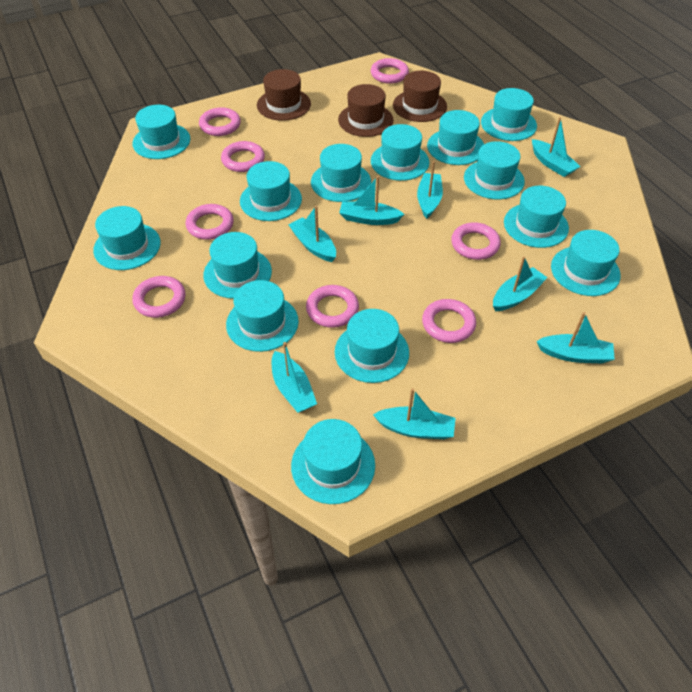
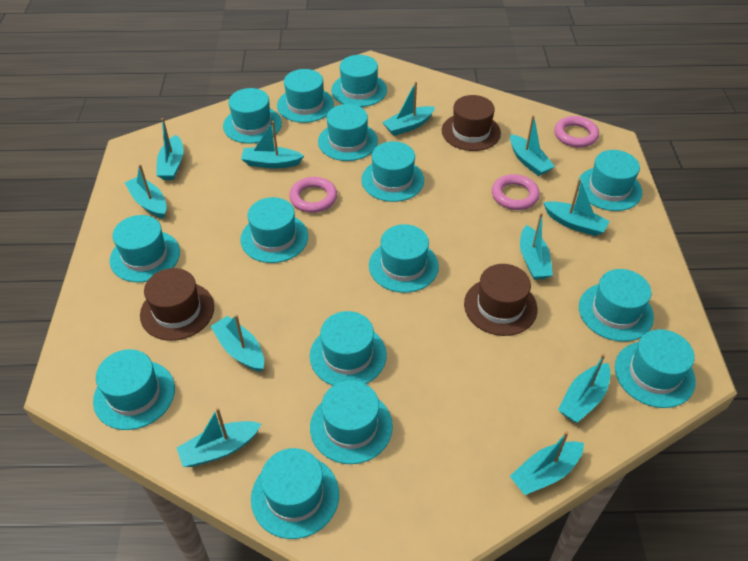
pink ring: [132,276,186,318] [186,204,234,240] [199,107,241,136] [221,141,265,172] [306,285,359,328] [371,58,409,84] [422,299,476,343] [451,222,501,260] = 8 -> [289,177,337,213] [492,174,540,210] [554,116,599,148] = 3
turquoise boat: [271,342,317,413] [289,206,336,262] [339,176,404,225] [373,388,456,439] [417,161,443,219] [493,256,548,311] [532,117,581,177] [536,312,615,364] = 8 -> [125,164,166,219] [156,118,184,180] [177,408,261,467] [210,315,264,372] [241,121,304,168] [382,82,435,136] [510,115,555,176] [510,431,584,495] [520,213,553,280] [543,179,610,236] [558,354,611,423] = 11
turquoise hat: [93,206,161,270] [133,105,190,159] [203,232,272,299] [226,280,299,352] [240,161,302,221] [291,419,375,504] [311,144,371,202] [335,309,409,383] [371,124,430,181] [427,110,484,165] [464,141,525,199] [481,88,537,141] [504,186,569,248] [551,230,621,296] = 14 -> [93,349,175,430] [110,215,180,282] [223,88,282,144] [240,197,308,263] [251,448,339,539] [277,69,334,123] [310,311,387,386] [310,380,393,464] [318,104,378,161] [331,55,387,107] [361,141,424,202] [369,224,439,293] [577,150,642,211] [579,269,654,342] [615,329,696,408] = 15

